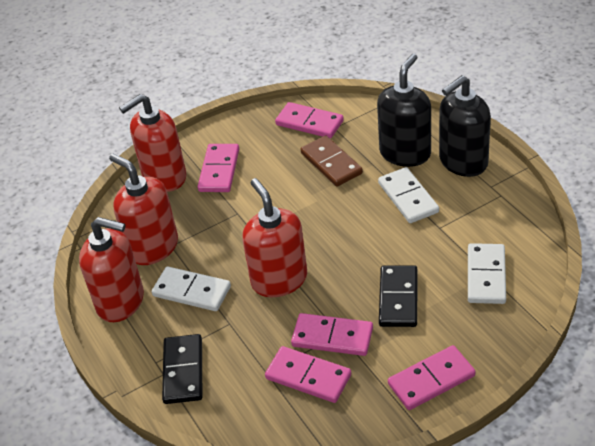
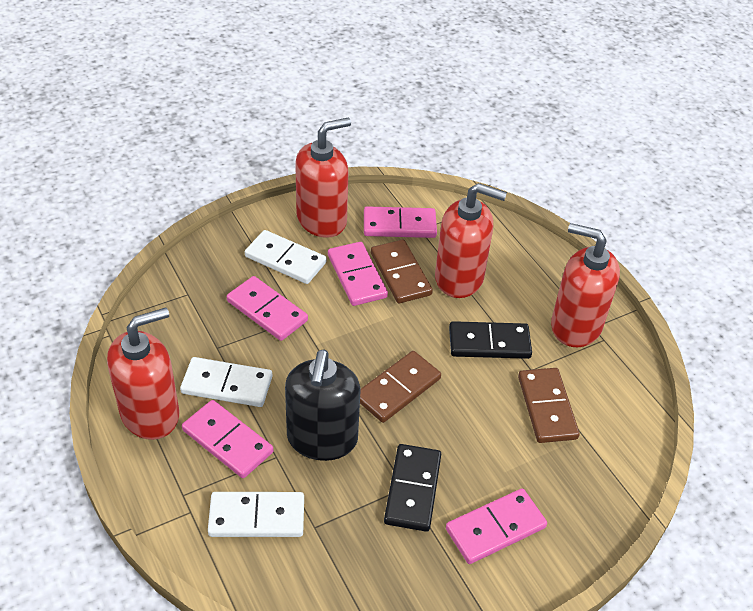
black soap dispenser: [377,54,431,167] [439,75,491,177] = 2 -> [285,349,360,461] = 1
brown domino: [300,135,363,186] = 1 -> [360,351,441,423] [371,240,433,303] [518,368,580,443] = 3

